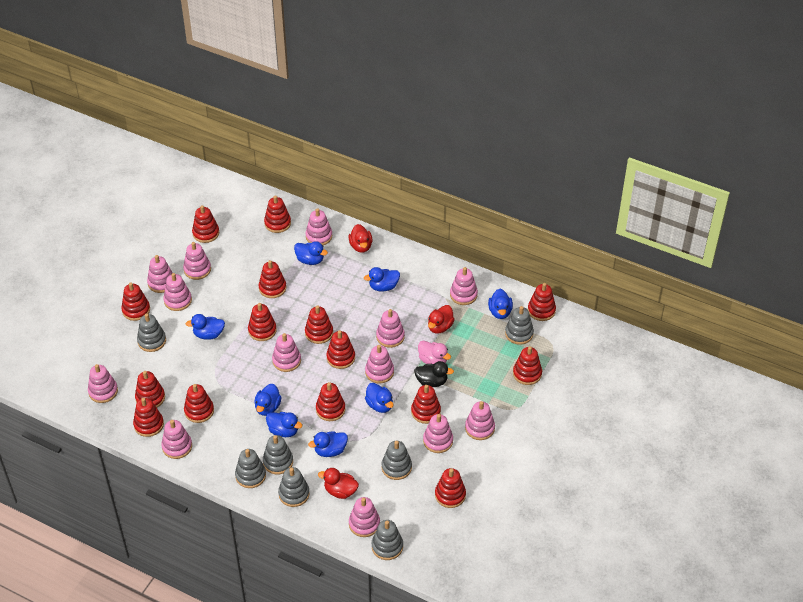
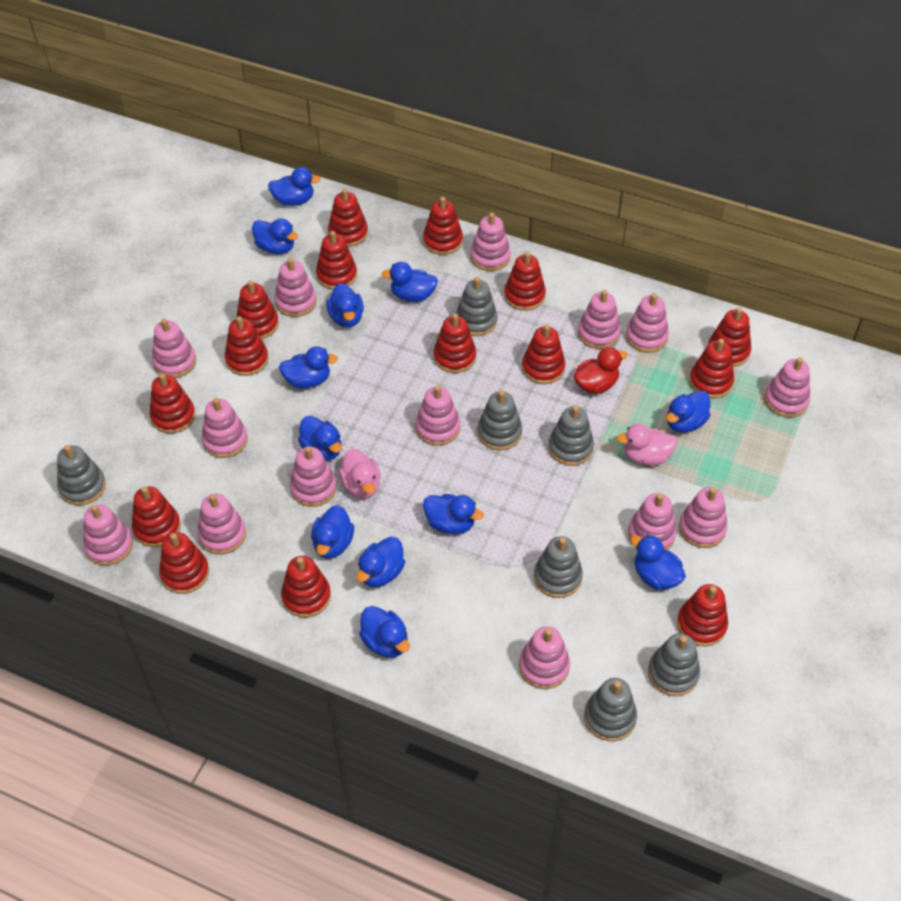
black duck: [414,361,454,387] = 1 -> none = 0
blue duck: [186,314,225,340] [254,384,282,416] [266,412,302,437] [294,241,328,265] [308,431,348,457] [364,267,400,292] [365,383,394,413] [488,289,513,319] = 8 -> [252,219,298,254] [268,167,320,206] [279,346,338,389] [298,416,342,461] [311,505,354,558] [326,283,364,328] [356,537,405,587] [359,606,410,658] [381,262,438,302] [423,494,484,534] [630,535,686,590] [666,391,711,433] = 12
pink duck: [418,341,451,364] = 1 -> [338,449,381,499] [616,424,678,466] = 2
pink stacking toy: [88,364,118,403] [147,255,173,293] [161,420,192,459] [163,273,192,311] [183,242,211,280] [272,333,301,372] [306,208,332,245] [349,497,380,537] [365,345,394,383] [376,309,405,348] [423,414,453,453] [450,267,478,305] [465,401,495,440] = 13 -> [83,505,133,566] [152,319,196,378] [197,494,246,555] [201,398,248,458] [275,258,317,317] [290,446,337,507] [416,385,460,446] [470,213,511,271] [519,626,570,689] [578,290,621,349] [626,293,669,353] [628,493,676,550] [679,487,728,548] [764,357,810,417] = 14
red duck: [318,468,359,499] [348,224,372,253] [428,305,455,334] = 3 -> [574,347,627,394] = 1

